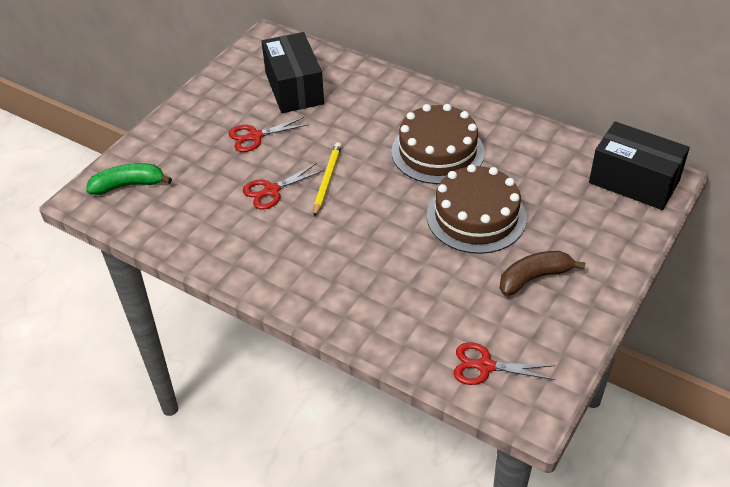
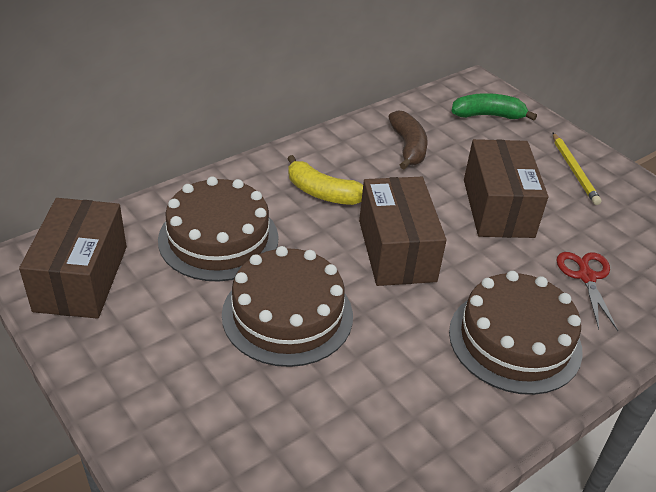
black box: [261,32,324,113] [589,121,690,210] = 2 -> none = 0
brown box: none = 0 -> [19,198,127,319] [359,177,447,286] [464,139,548,238] = 3
brown cake: [391,104,485,184] [427,164,527,254] = 2 -> [158,176,279,281] [222,246,353,367] [449,271,583,395] = 3
red scissors: [228,117,309,152] [243,163,324,210] [454,342,555,385] = 3 -> [556,252,618,331] = 1
yellow banana: none = 0 -> [287,155,363,205] = 1

